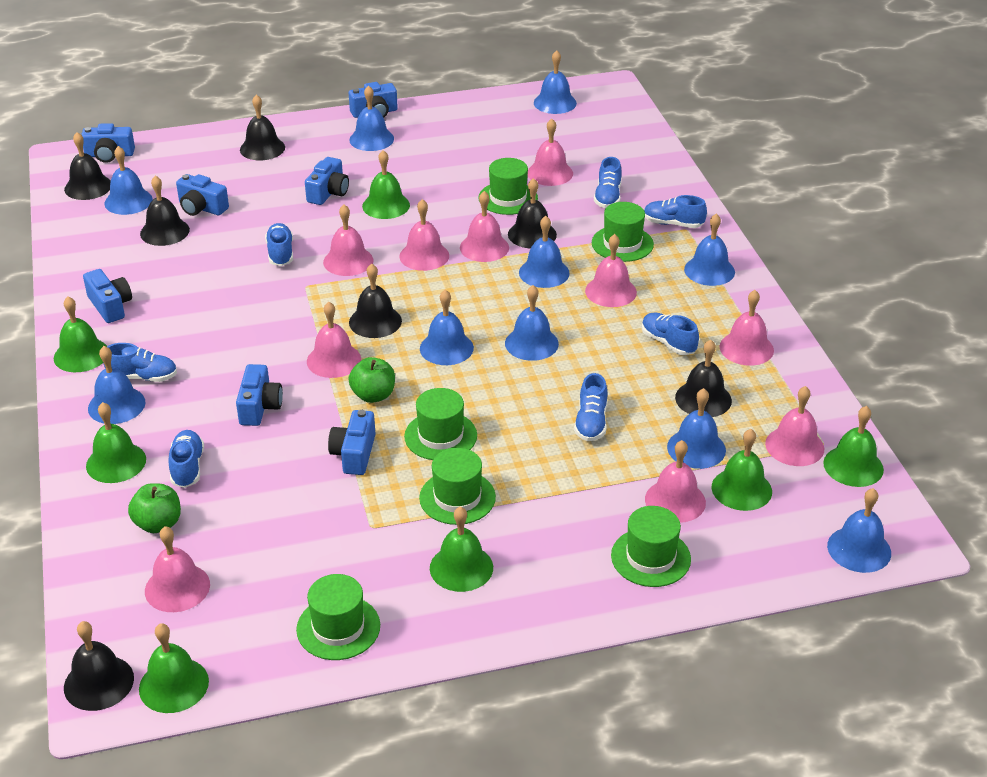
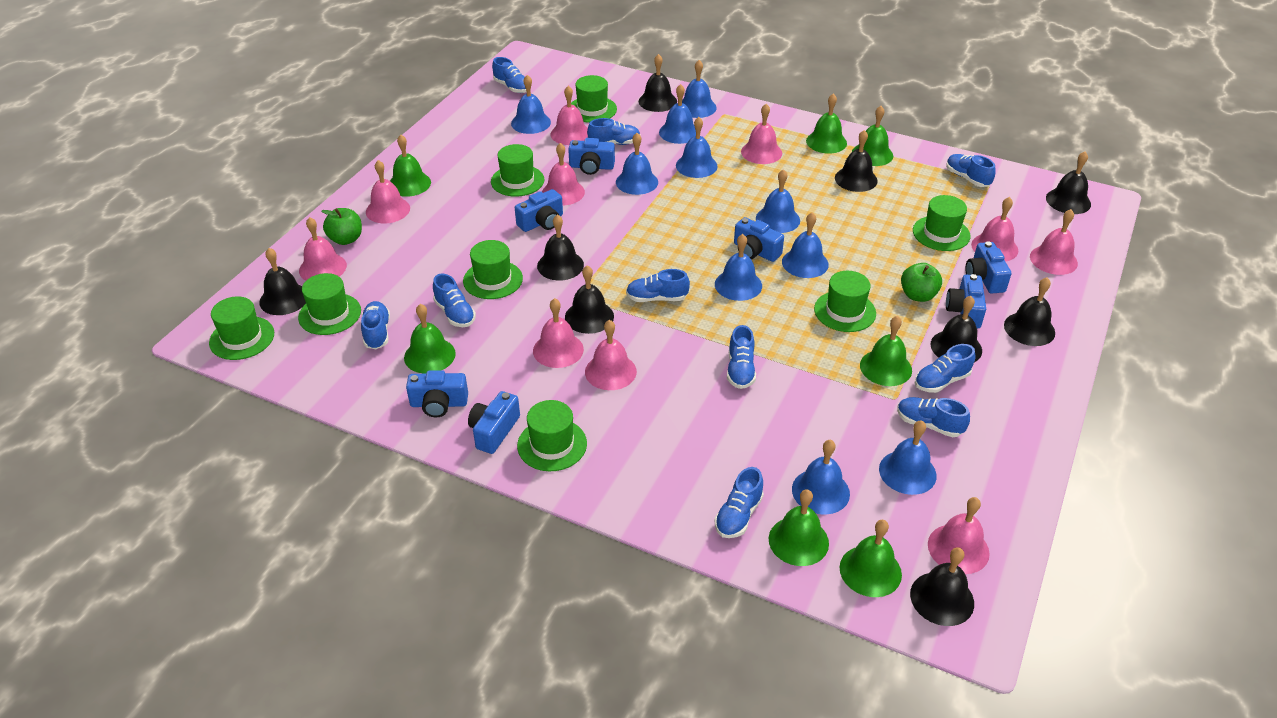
black bell: [64,132,111,200] [64,621,134,711] [140,176,190,246] [240,94,285,160] [349,263,402,338] [508,178,557,248] [675,339,732,417] = 7 -> [259,248,306,315] [537,214,584,280] [565,265,614,334] [639,54,677,112] [835,130,878,192] [910,547,974,626] [931,296,982,363] [1004,278,1055,346] [1046,151,1091,214] = 9
blue shoe: [103,343,177,382] [168,430,204,488] [265,223,293,266] [574,373,607,441] [594,157,622,208] [642,313,699,355] [644,195,707,228] = 7 -> [361,301,390,349] [433,274,476,327] [492,57,527,93] [587,118,640,145] [626,269,690,302] [715,467,764,538] [727,325,756,389] [897,397,970,437] [915,344,975,393] [946,154,996,187] = 10
green hat: [296,574,380,660] [404,388,477,460] [419,448,496,525] [479,158,538,215] [592,202,654,262] [611,506,691,587] = 6 -> [209,296,274,360] [298,273,361,335] [463,240,523,299] [491,144,544,197] [517,400,587,471] [571,75,617,123] [814,271,876,332] [913,195,971,251] = 8

